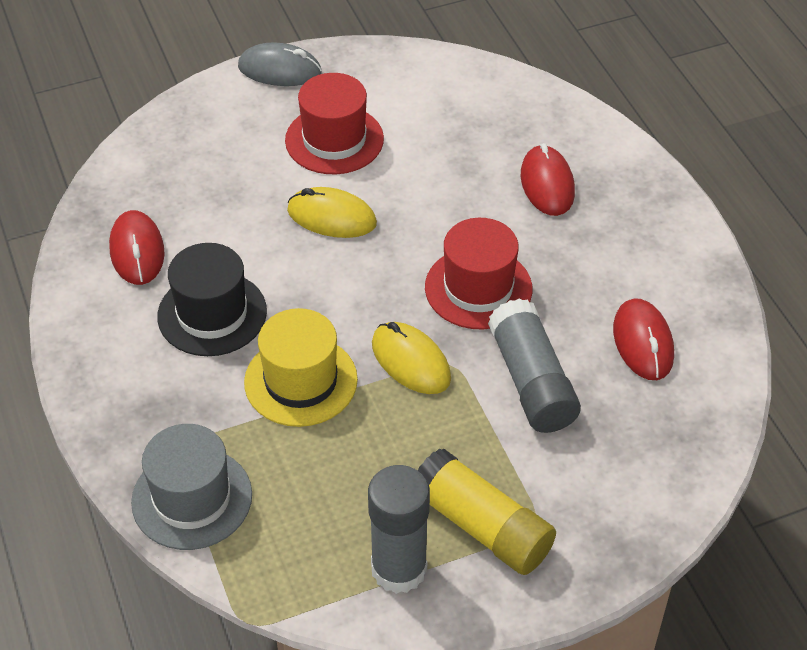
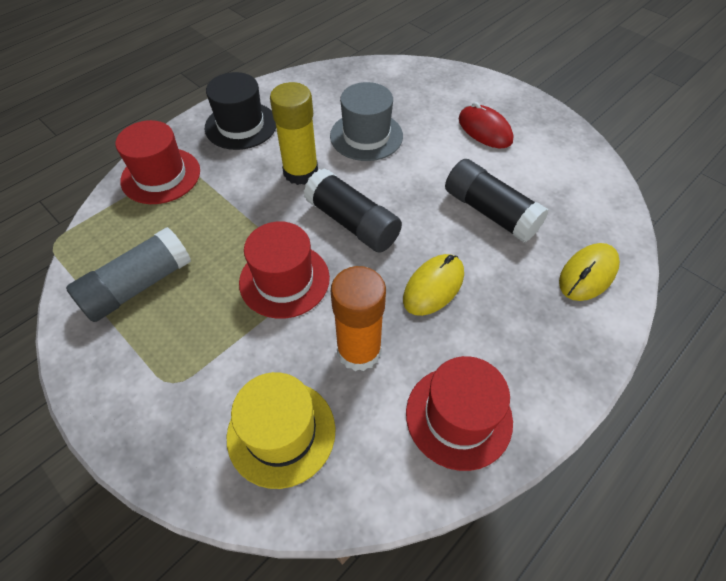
black glue stick: none = 0 -> [304,168,402,253] [445,159,549,242] = 2
grey glue stick: [368,465,430,594] [488,298,581,433] = 2 -> [66,227,191,322] = 1
grey mouse: [238,43,322,86] = 1 -> none = 0
orange glue stick: none = 0 -> [331,266,386,371] = 1
red hat: [285,73,384,174] [425,218,532,329] = 2 -> [116,120,200,204] [239,221,330,319] [406,356,513,471] = 3
red mouse: [109,210,164,285] [521,143,575,216] [613,298,674,380] = 3 -> [459,102,514,148] = 1

